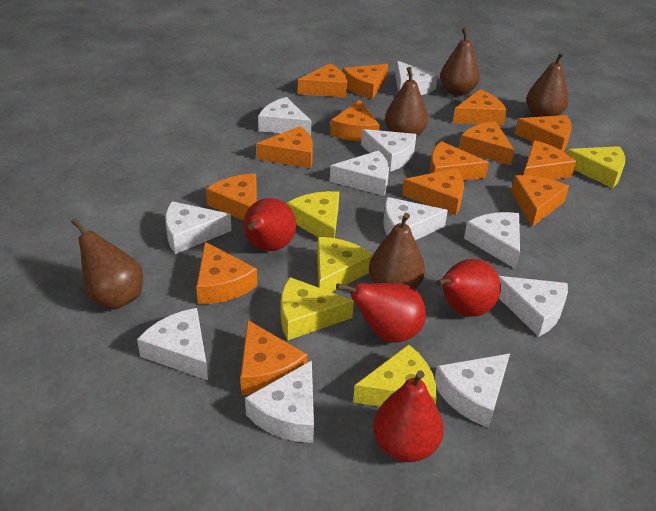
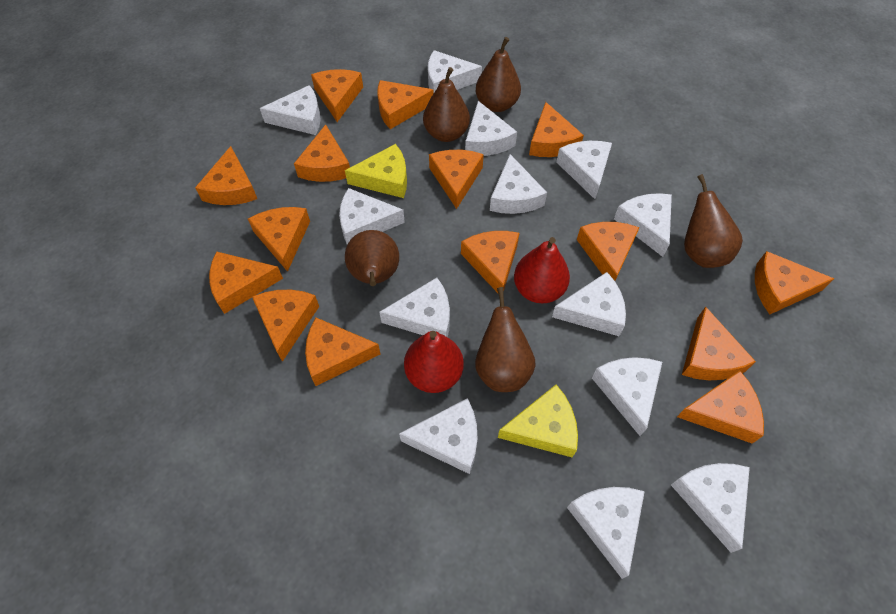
orange cheese: [196,242,257,304] [206,174,257,221] [240,320,308,395] [256,126,313,168] [298,63,347,98] [330,100,380,141] [343,64,388,99] [402,168,464,216] [429,141,489,181] [453,89,507,125] [459,121,514,166] [511,175,569,227] [515,115,572,151] [524,140,576,180] = 14 -> [195,146,257,205] [209,251,283,314] [248,207,310,272] [252,290,319,362] [294,124,350,182] [305,318,381,386] [311,69,363,122] [377,80,433,129] [429,150,484,209] [461,231,520,293] [529,102,584,157] [577,222,640,281] [677,371,764,444] [682,307,756,380] [755,251,834,314] = 15
red pear: [243,198,296,251] [336,283,426,343] [373,370,444,462] [436,259,501,317] = 4 -> [404,331,464,393] [514,237,570,303] = 2
white cheese: [137,308,208,380] [165,201,232,254] [245,360,314,443] [258,97,311,136] [330,150,389,196] [361,129,417,172] [383,197,448,240] [395,61,438,95] [435,354,510,428] [464,212,520,269] [499,276,568,337] = 11 -> [260,85,321,135] [339,188,405,244] [379,278,450,337] [399,398,478,474] [428,50,482,94] [465,101,517,156] [490,154,547,214] [552,272,626,336] [556,141,612,199] [567,487,645,579] [592,357,662,436] [614,193,672,257] [671,463,750,553] = 13
yellow cheese: [281,277,354,340] [287,191,339,238] [317,237,373,292] [353,344,437,407] [567,146,625,188] = 5 -> [345,144,407,198] [498,385,578,457] = 2

